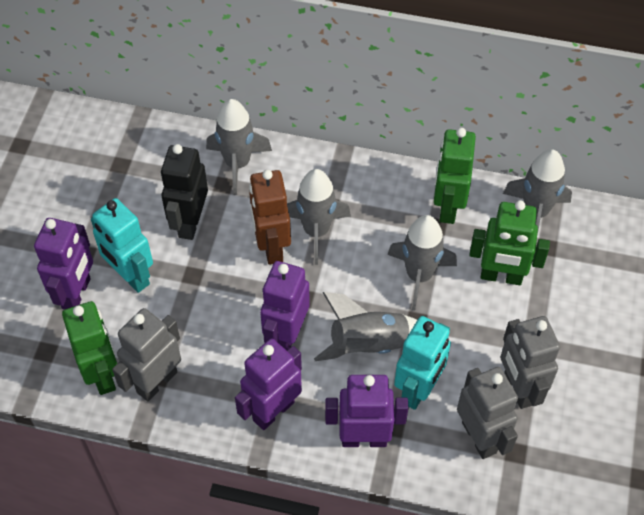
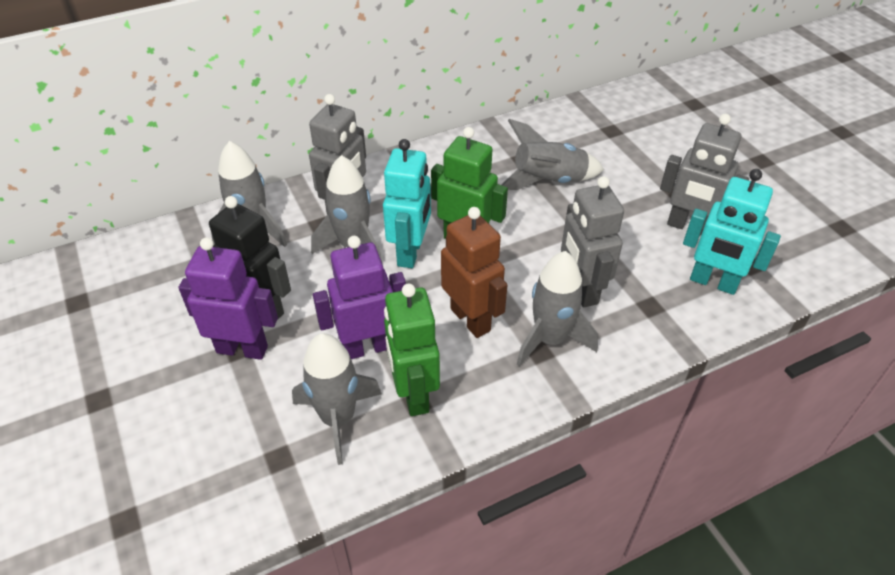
green robot: [62,301,117,395] [434,128,476,224] [469,200,550,285] = 3 -> [384,284,440,416] [431,127,508,239] = 2
purple robot: [34,218,93,310] [235,339,302,430] [260,261,310,351] [325,375,408,447] = 4 -> [178,237,278,360] [313,236,406,359] = 2

